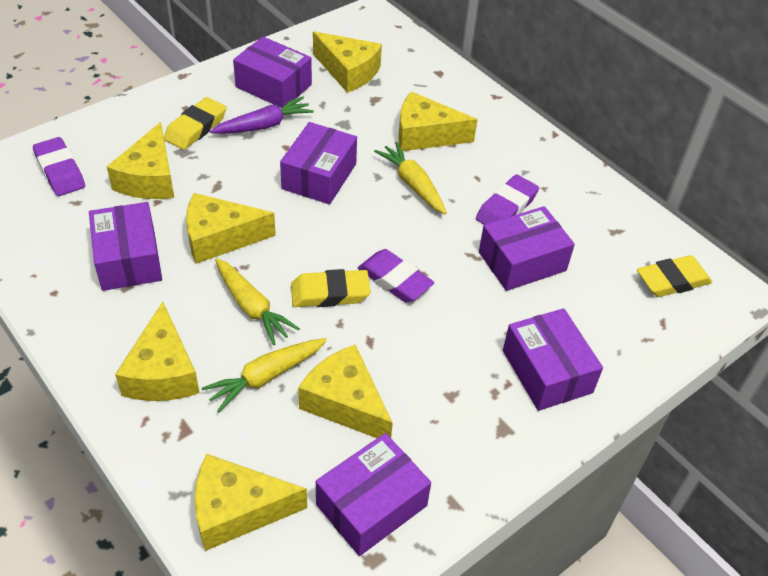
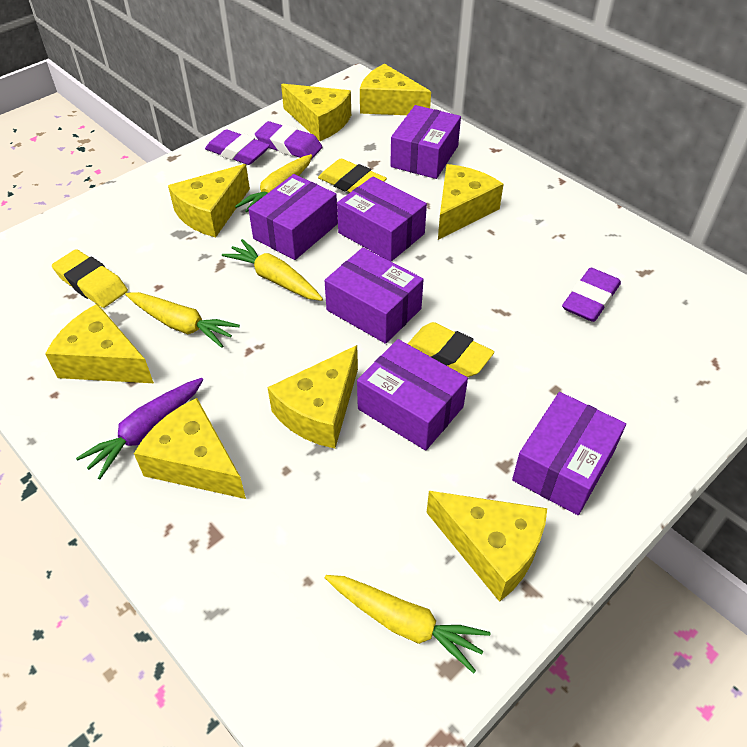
yellow carrot: [202,338,327,412] [215,258,300,345] [374,142,447,214] = 3 -> [125,292,240,348] [222,239,323,301] [235,154,312,212] [325,575,490,674] = 4
yellow cheese: [107,122,174,199] [115,302,200,401] [186,193,276,264] [195,454,307,551] [298,344,393,438] [313,31,382,93] [399,92,478,151] = 7 -> [45,304,154,383] [134,398,246,499] [168,164,250,237] [268,345,358,449] [281,84,351,141] [360,64,431,115] [427,491,547,602] [438,164,504,240] = 8

